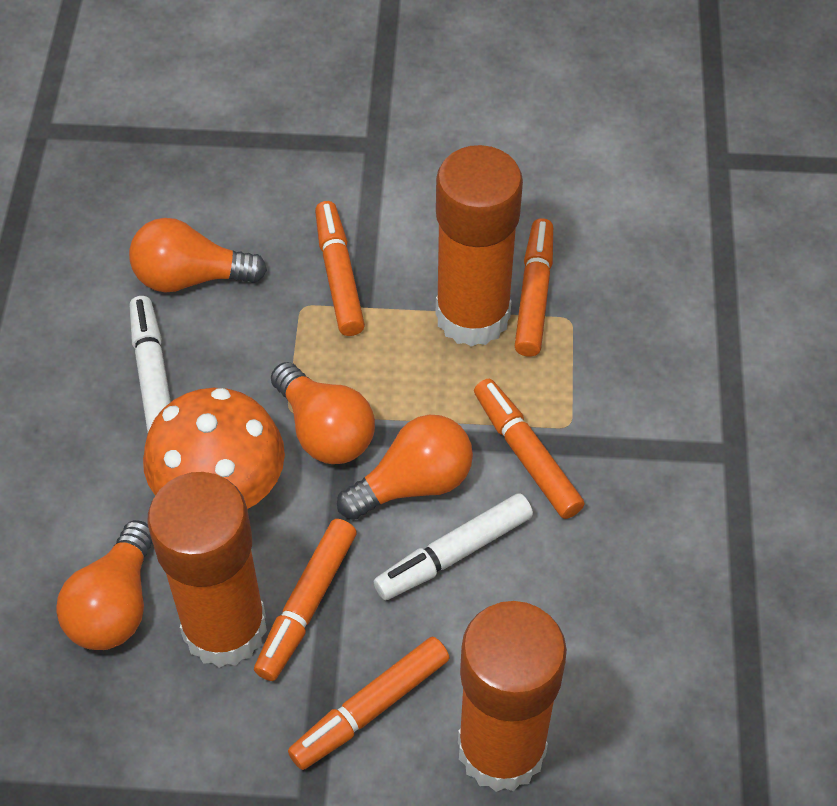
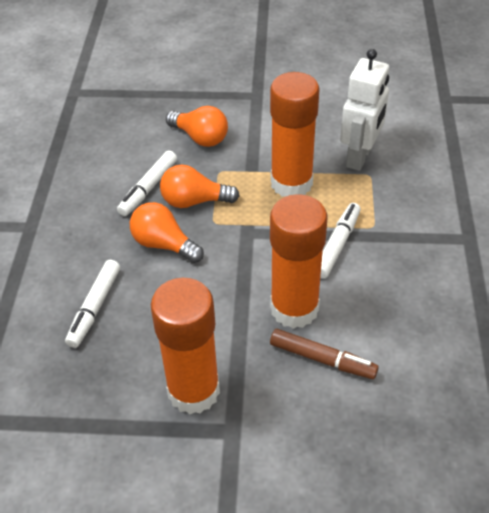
brown marker: none = 0 -> [270,329,379,379] = 1
orange light bulb: [56,520,153,650] [129,218,267,293] [271,362,375,464] [337,415,473,520] = 4 -> [130,202,204,263] [160,164,240,208] [166,106,228,147] = 3
orange marker: [254,519,357,681] [288,637,450,770] [315,201,365,336] [474,379,585,519] [515,218,553,357] = 5 -> none = 0
orange mushroom: [143,388,285,509] = 1 -> none = 0
white marker: [130,296,171,433] [374,493,533,600] = 2 -> [65,260,120,348] [117,150,177,216] [320,203,361,279] = 3
white robot: none = 0 -> [340,49,389,171] = 1

